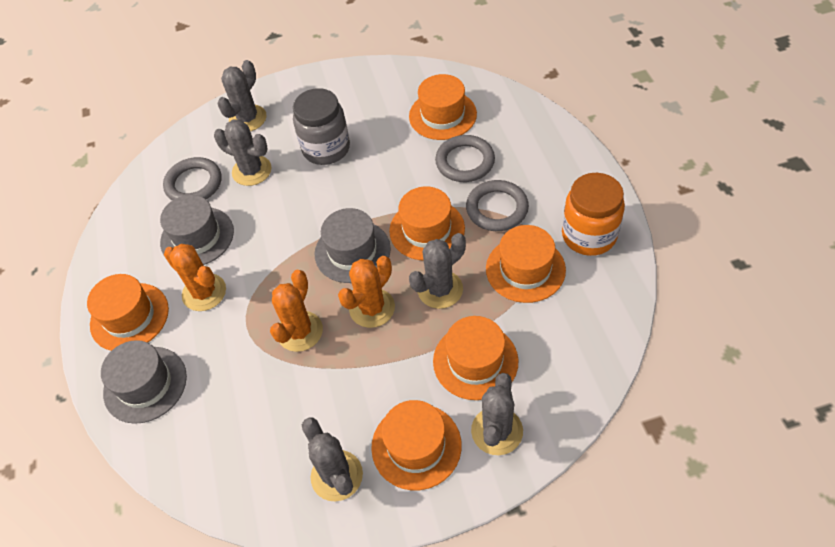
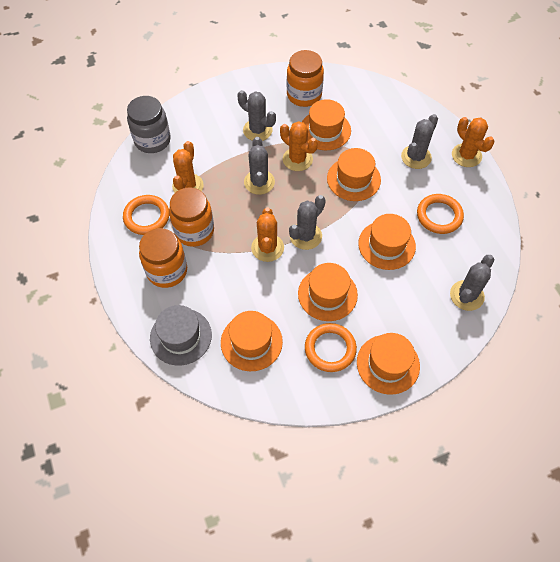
grey hat: [101,340,187,424] [160,195,234,265] [314,208,391,283] = 3 -> [150,305,212,366] = 1
grey ring: [163,157,221,200] [435,135,495,182] [466,180,529,231] = 3 -> none = 0
orange cactus: [164,244,226,311] [270,269,323,352] [338,256,395,328] = 3 -> [172,141,204,193] [251,208,284,262] [280,121,318,171] [452,117,495,167] = 4
orange jar: [562,173,625,256] = 1 -> [139,228,187,288] [169,187,214,247] [287,50,324,107] = 3
orange ring: none = 0 -> [123,195,169,235] [305,323,357,372] [417,194,464,234] = 3

